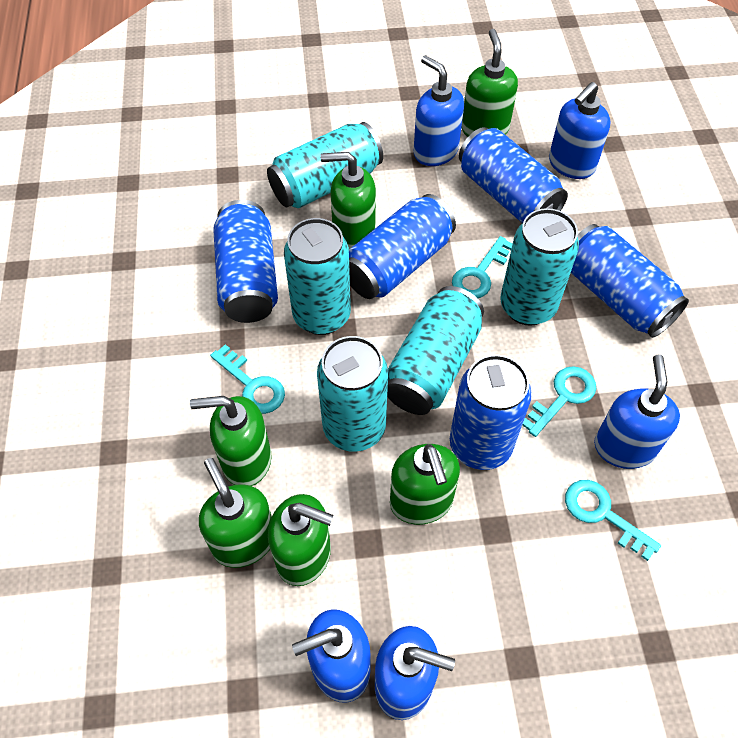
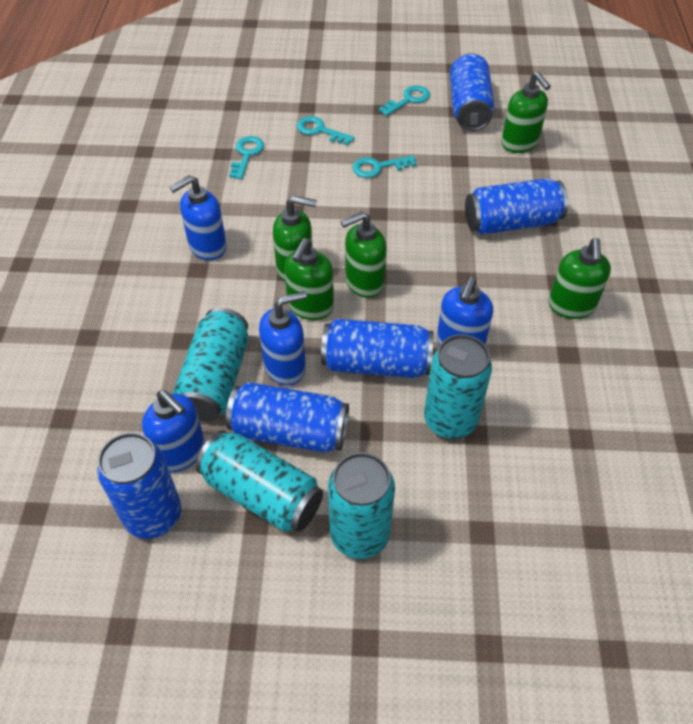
blue soap dispenser: [292,609,371,703] [375,626,455,720] [414,55,464,166] [549,82,610,179] [594,354,680,469] = 5 -> [142,390,205,472] [170,175,227,260] [259,291,307,386] [437,277,493,346] = 4
green soap dispenser: [190,396,272,486] [199,458,272,568] [268,494,334,586] [320,152,376,249] [390,444,460,525] [461,29,518,137] = 6 -> [273,196,317,282] [284,238,334,320] [341,211,386,298] [501,72,551,153] [548,238,611,319] = 5
turquoise can: [267,122,383,208] [284,218,351,335] [317,336,388,452] [387,286,484,415] [500,208,579,326] = 5 -> [173,308,249,421] [196,430,323,532] [328,452,395,559] [424,334,492,439] = 4

